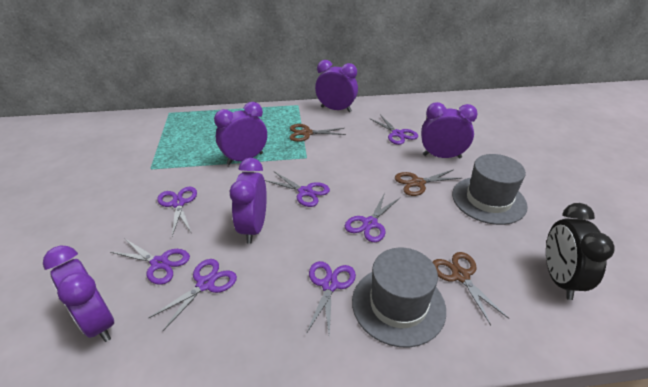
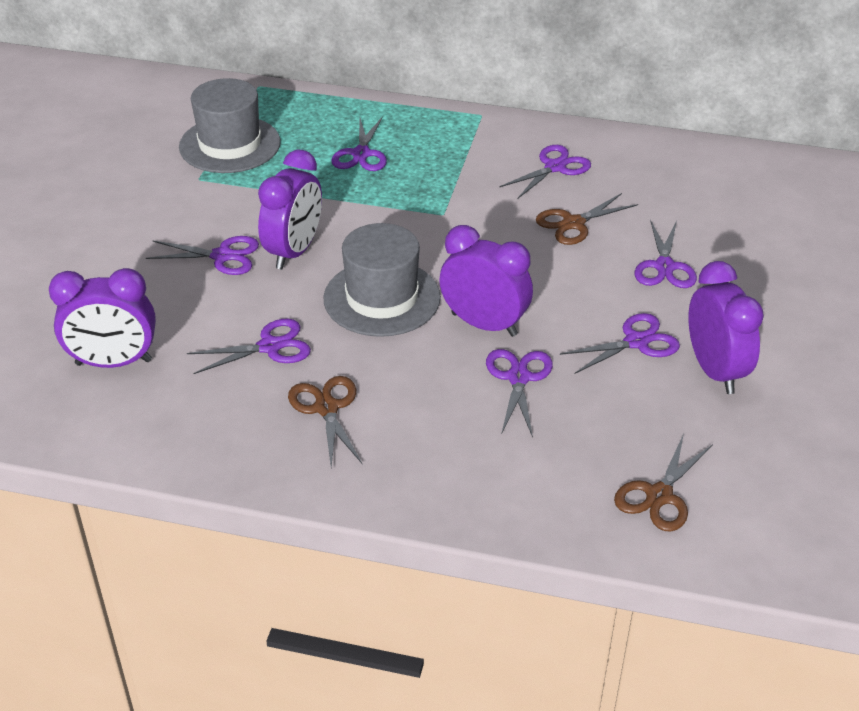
black clock: [546,203,615,300] = 1 -> none = 0
purple clock: [43,246,114,342] [214,102,267,165] [230,158,267,243] [315,60,358,112] [421,102,478,158] = 5 -> [49,268,156,368] [258,150,322,270] [439,225,533,337] [688,261,764,394] = 4

